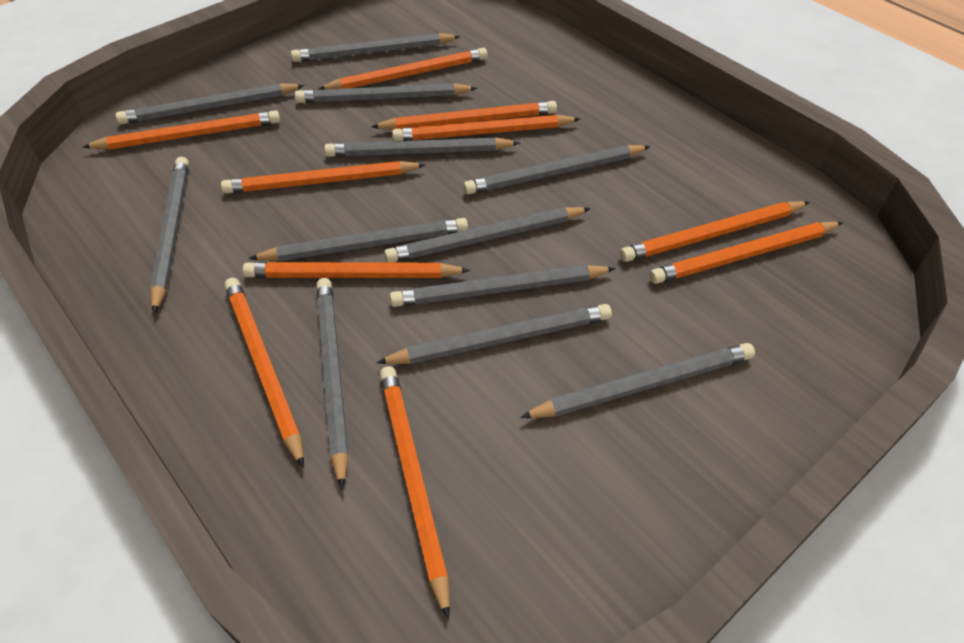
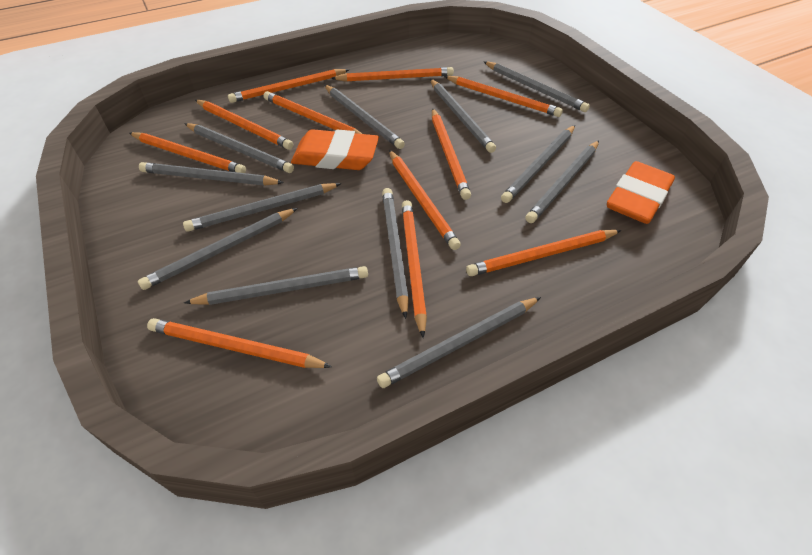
orange eraser: none = 0 -> [291,129,379,170] [607,161,675,224] = 2
orange pencil: [83,110,280,149] [221,161,426,194] [224,278,304,468] [243,262,470,278] [318,48,488,90] [371,101,557,130] [380,366,450,620] [392,115,580,141] [620,201,810,262] [649,222,843,284] = 10 -> [129,132,246,173] [147,318,332,368] [195,100,294,150] [228,69,349,103] [264,91,362,134] [331,67,454,82] [389,150,461,250] [402,200,427,338] [432,108,471,200] [444,76,563,117] [466,230,621,276] = 11

